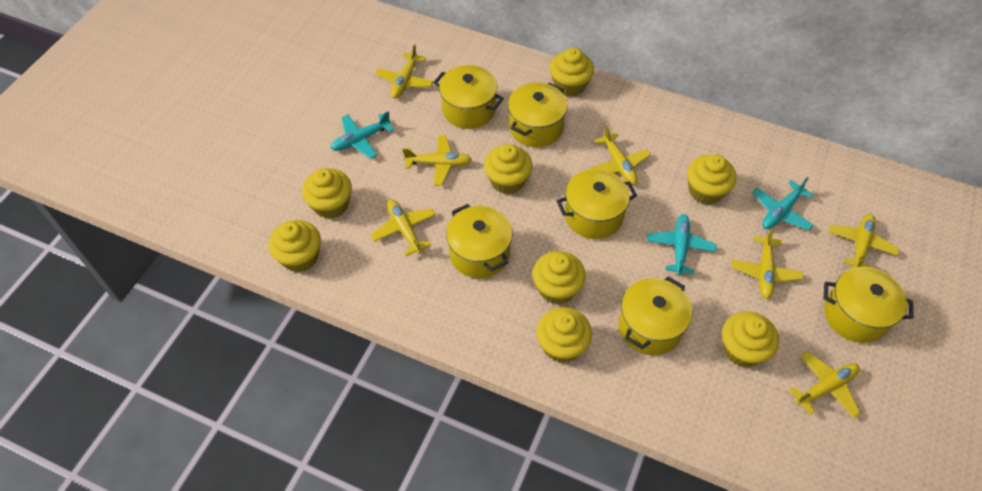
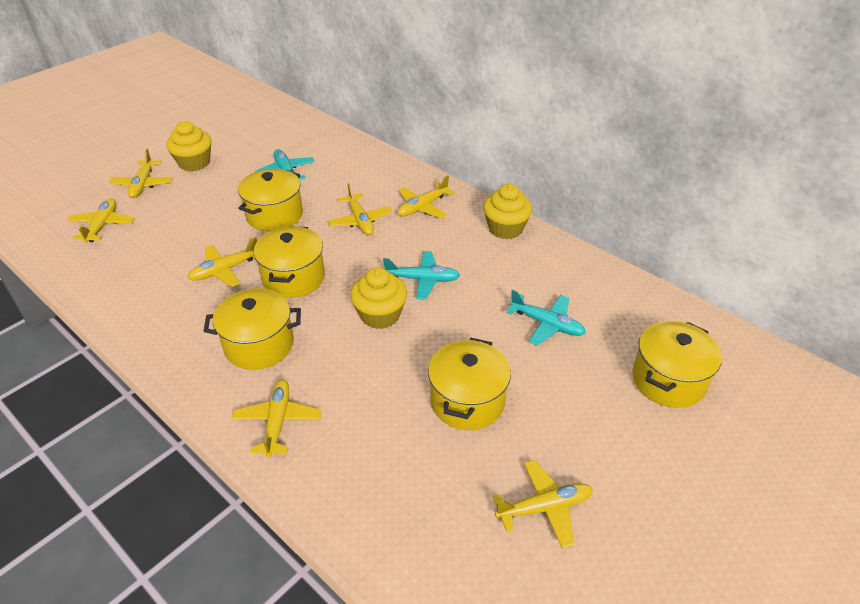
yellow cupcake: [269,220,321,272] [302,168,352,219] [484,144,533,194] [532,251,586,304] [536,307,592,363] [550,48,594,97] [687,154,737,205] [722,311,779,367] = 8 -> [167,121,211,171] [350,267,407,329] [483,184,532,239] = 3
yellow pot: [433,65,504,129] [446,204,513,278] [508,82,567,147] [557,169,637,239] [618,277,692,355] [824,267,914,343] = 6 -> [204,288,301,370] [238,169,303,231] [254,226,325,298] [428,338,511,430] [632,321,722,408] = 5

